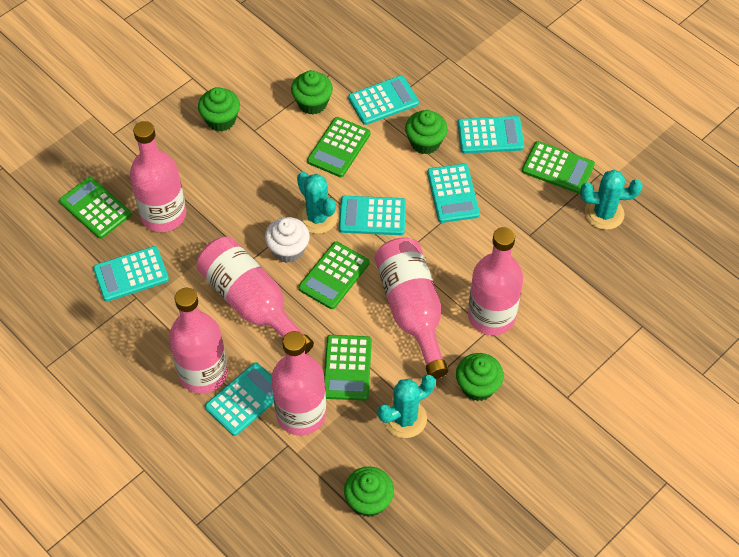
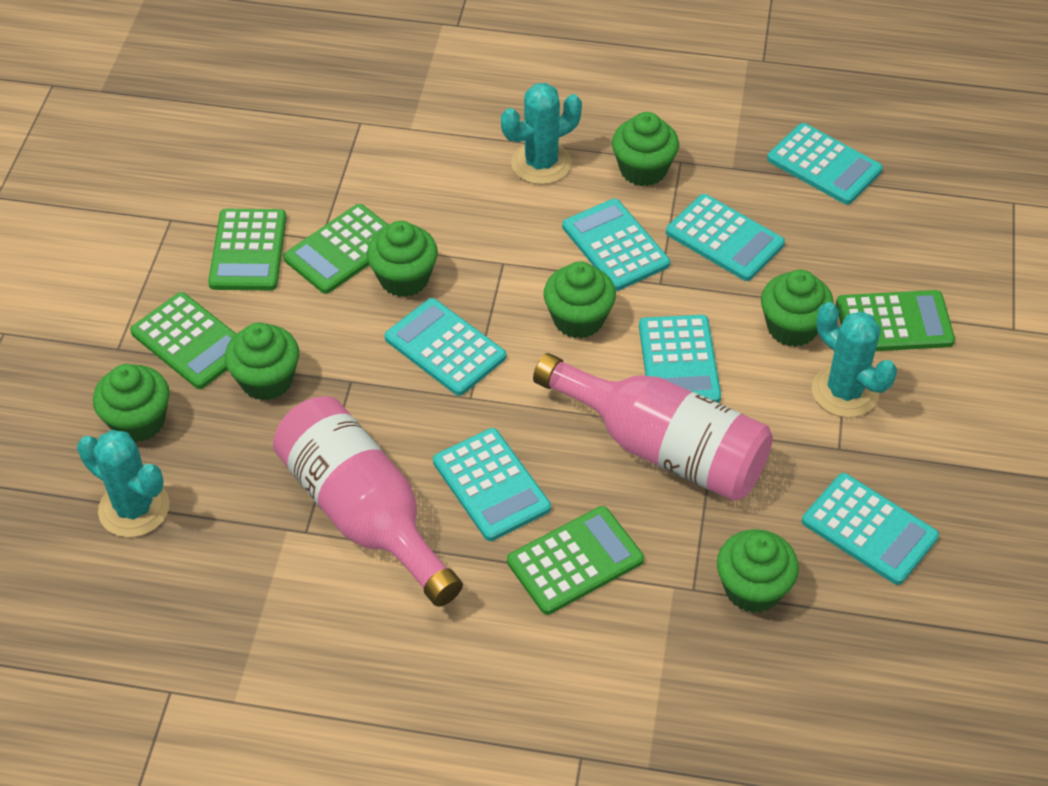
green cupcake: [198,87,240,131] [291,70,333,114] [344,466,394,517] [405,110,448,154] [456,353,504,401] = 5 -> [93,364,170,443] [225,322,299,401] [367,221,438,297] [543,261,616,339] [612,112,679,186] [717,529,799,613] [761,270,834,347] = 7
pink bottle: [130,121,186,232] [169,288,228,394] [196,236,314,354] [271,331,326,435] [375,237,448,379] [468,227,523,335] = 6 -> [273,396,463,607] [533,353,773,501] = 2
turquoise calculator: [93,246,169,302] [205,362,274,436] [339,196,406,235] [348,75,419,125] [427,164,480,223] [458,116,524,154] = 6 -> [384,298,506,396] [433,428,551,541] [562,199,670,291] [639,315,721,403] [666,194,785,281] [767,123,883,205] [802,473,939,585] = 7
white cupcake: [265,217,310,263] = 1 -> none = 0

